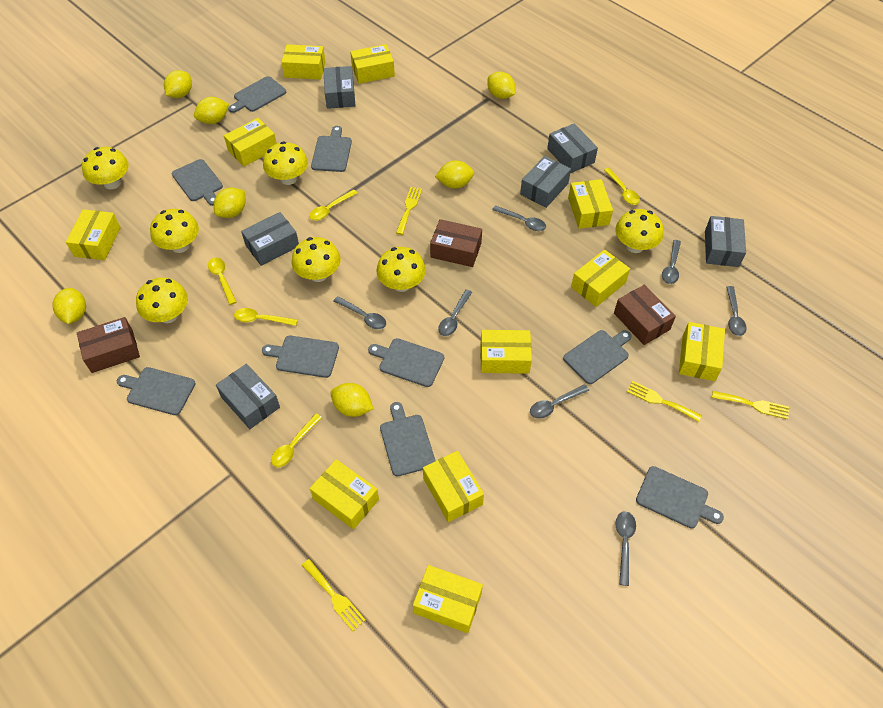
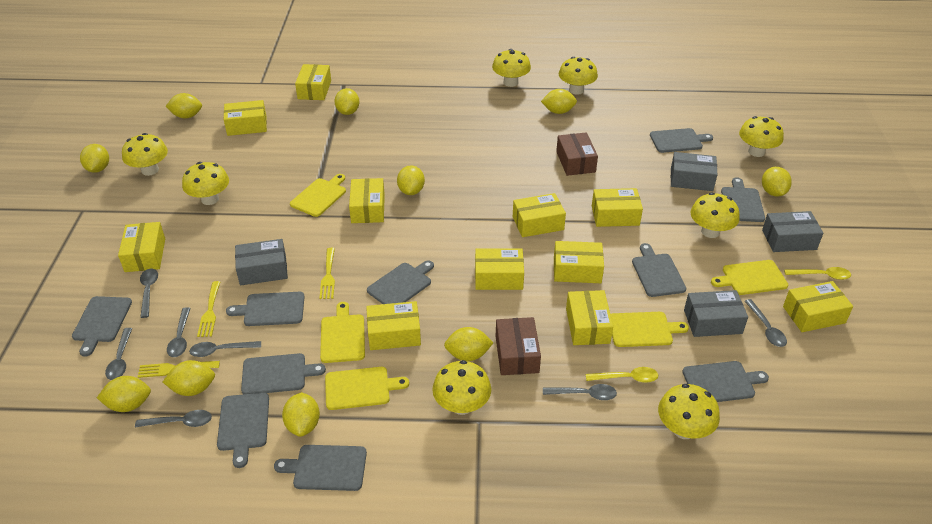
brown box: [77,317,140,373] [430,219,482,267] [614,285,676,345] = 3 -> [496,317,541,375] [556,133,598,176] = 2
grey box: [216,364,280,429] [241,212,299,266] [323,66,356,109] [520,156,571,208] [547,124,598,173] [705,216,746,267] = 6 -> [235,239,288,286] [671,152,717,191] [684,290,748,337] [762,211,823,252] = 4
grey cutting board: [117,367,196,415] [172,159,223,206] [228,76,286,113] [262,335,339,378] [311,126,352,172] [368,338,444,387] [380,402,436,476] [563,330,632,384] [636,466,724,529] = 9 -> [72,296,132,357] [217,393,269,468] [226,292,305,326] [241,353,326,394] [274,445,367,491] [367,260,434,304] [632,243,686,297] [650,128,713,153] [682,361,769,402] [721,177,765,222] = 10
yellow cutting board: none = 0 -> [290,174,346,217] [320,302,365,363] [325,367,409,410] [610,312,689,347] [711,260,788,295] = 5
yellow fork: [302,559,366,631] [396,187,422,235] [627,381,702,422] [712,391,789,419] = 4 -> [138,361,220,378] [197,281,220,337] [319,248,335,299] = 3
yellow lemon: [52,288,86,324] [164,70,192,98] [194,97,229,124] [214,188,245,218] [330,383,373,417] [435,160,474,189] [487,72,515,99] = 7 -> [80,144,109,173] [97,376,151,412] [163,360,215,396] [166,93,202,119] [282,392,320,437] [334,88,359,115] [397,165,425,195] [444,327,494,361] [541,89,577,114] [762,167,792,197] = 10
yellow mushroom: [82,147,129,189] [136,278,188,323] [150,209,199,253] [263,142,308,185] [292,237,340,282] [376,247,426,292] [615,209,663,253] = 7 -> [122,133,168,176] [182,162,229,205] [432,360,491,415] [492,49,531,87] [559,57,598,95] [658,384,720,439] [691,192,740,238] [739,116,784,157] = 8
yellow spoon: [208,257,237,305] [234,308,298,326] [271,413,322,467] [309,189,357,221] [604,168,640,205] = 5 -> [586,367,658,383] [784,267,851,280] = 2

